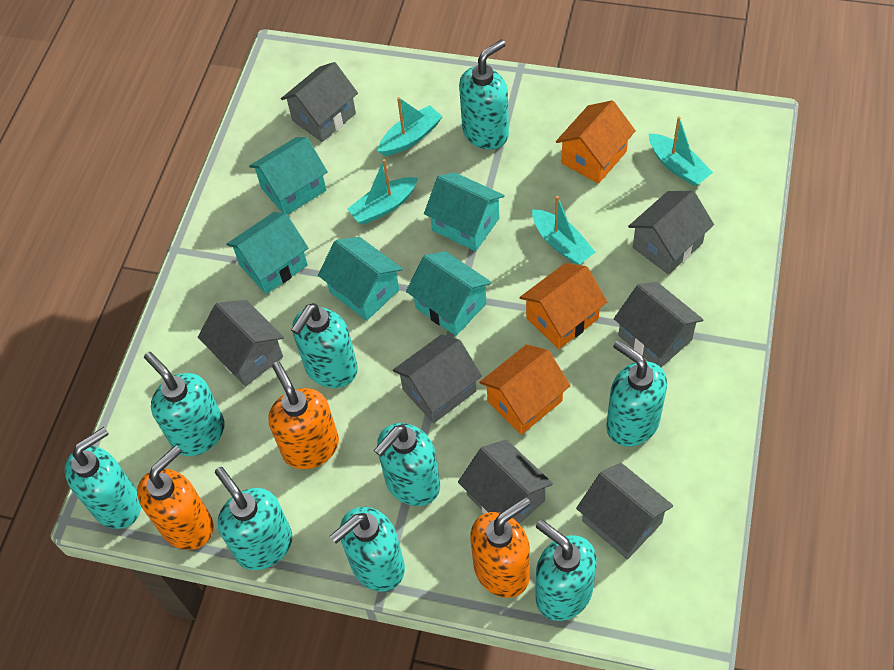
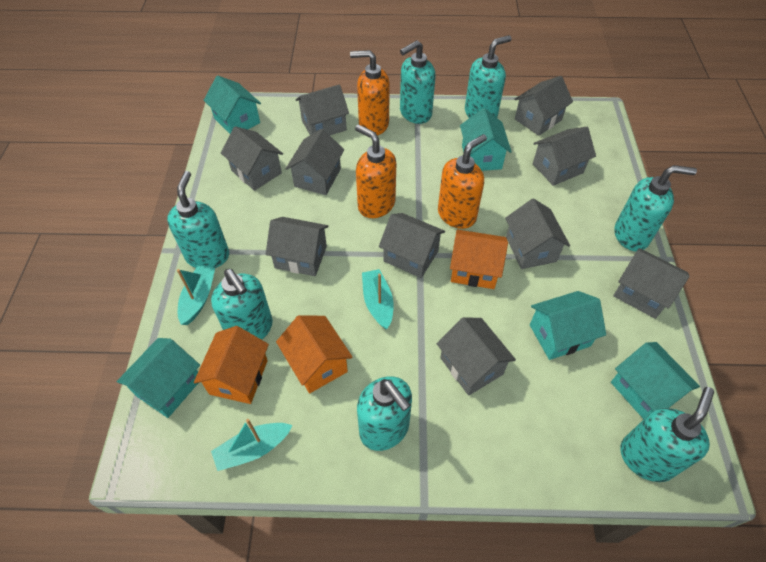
grey house: [198,300,284,387] [281,62,358,142] [393,334,482,423] [458,440,553,524] [576,463,673,560] [614,282,704,367] [628,191,714,275] = 7 -> [221,126,283,191] [266,217,329,276] [286,129,344,195] [295,84,349,135] [379,213,445,278] [437,317,516,396] [505,198,570,269] [514,76,573,136] [533,127,596,186] [613,248,690,319] = 10
turquoise boat: [347,159,418,224] [378,97,443,156] [532,196,595,265] [649,116,713,186] = 4 -> [177,265,215,325] [211,419,292,471] [362,269,394,329] = 3
turquoise soap dispenser: [65,427,141,529] [144,352,225,456] [215,467,293,570] [291,303,358,388] [330,507,405,592] [374,423,440,506] [459,39,509,150] [536,520,597,621] [606,340,667,447] = 9 -> [167,171,229,268] [211,269,273,340] [357,376,412,451] [400,40,436,124] [465,35,511,118] [615,165,697,251] [620,387,714,482] = 7

